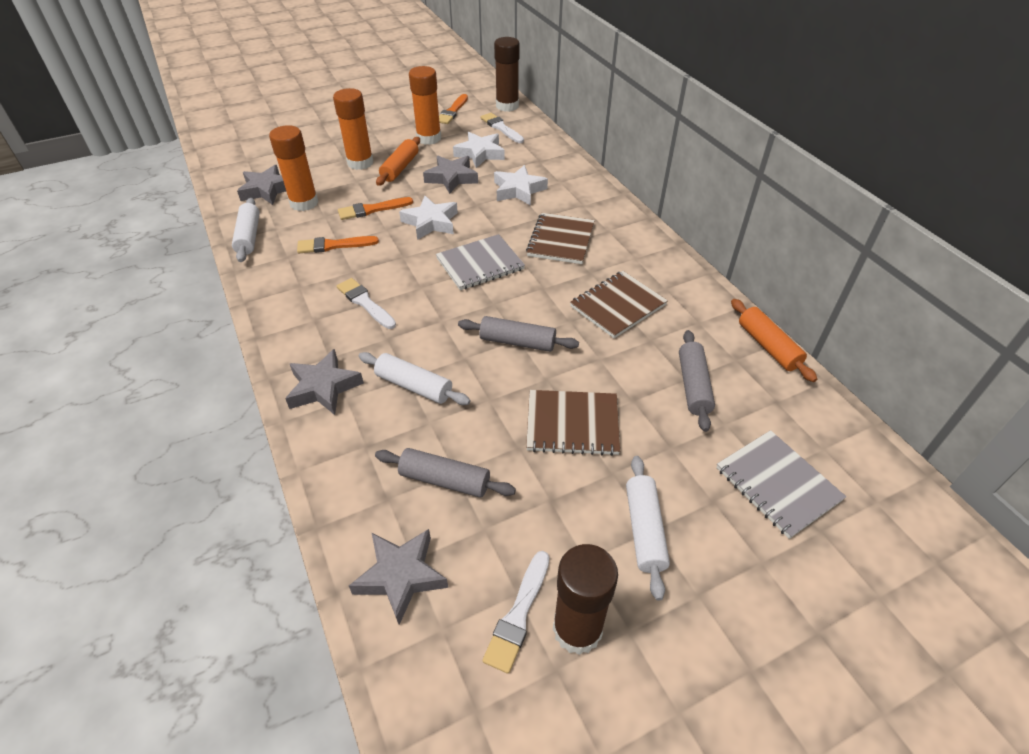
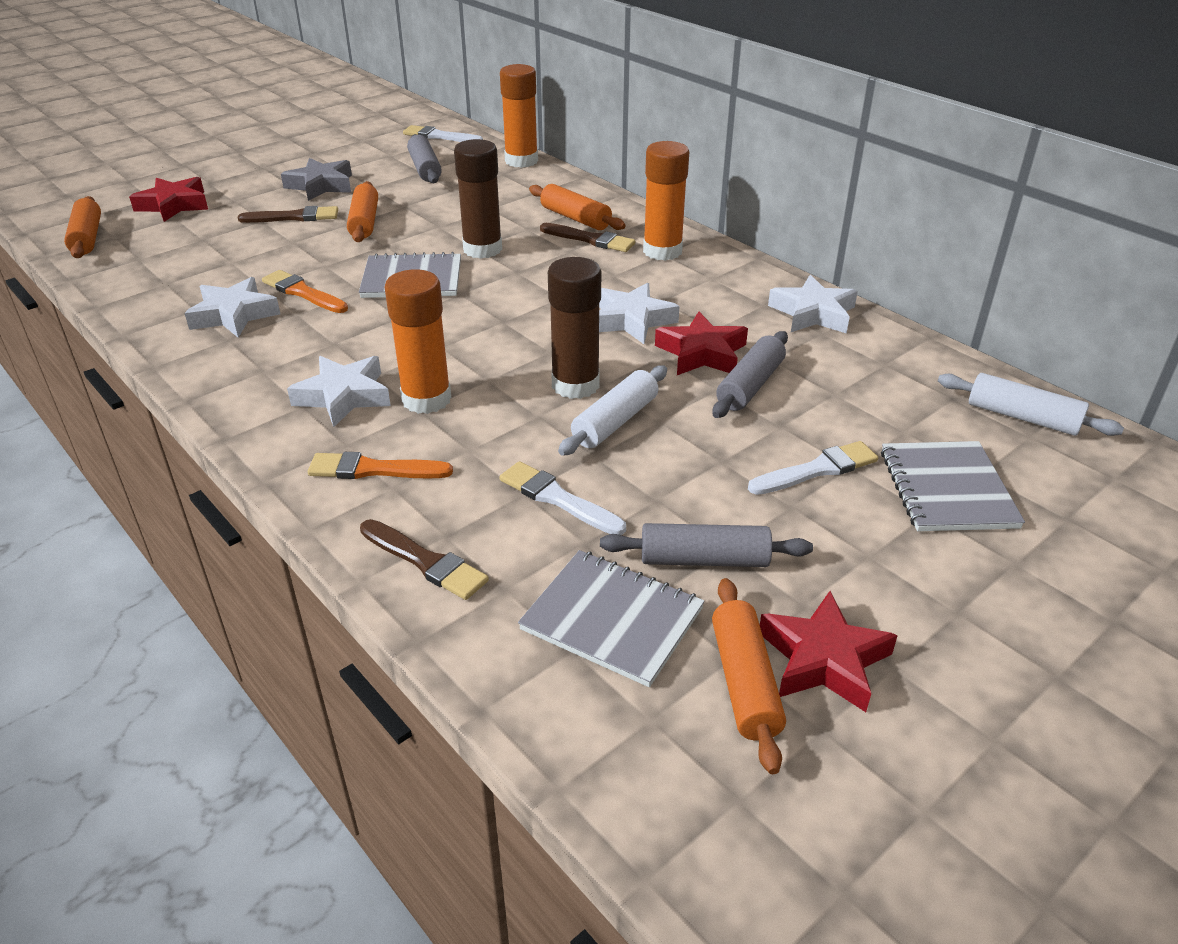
brown brush: none = 0 -> [238,206,338,223] [360,519,489,600] [540,223,635,252] = 3
brown notebook: [526,213,595,264] [526,390,620,456] [570,271,668,338] = 3 -> none = 0
grey notebook: [436,234,525,290] [716,430,846,539] = 2 -> [359,252,461,298] [518,550,705,687] [881,441,1025,531] = 3
grey star: [237,165,286,205] [285,349,364,415] [349,529,448,625] [423,156,478,194] = 4 -> [281,158,352,201] = 1
orange brush: [297,236,379,253] [338,197,413,220] [439,94,468,124] = 3 -> [262,270,348,313] [308,452,453,479] = 2
orange rolling pin: [376,137,420,186] [731,299,817,382] = 2 -> [64,196,101,258] [347,181,378,242] [529,184,626,230] [712,578,786,774] = 4
red star: none = 0 -> [129,177,208,222] [655,312,748,375] [760,591,898,712] = 3
white rolling pin: [232,198,260,262] [359,352,470,405] [626,456,670,601] = 3 -> [558,365,667,456] [938,373,1124,436] = 2
white star: [399,196,458,240] [453,132,505,168] [494,165,548,206] = 3 -> [184,277,280,337] [287,356,391,427] [599,283,680,344] [768,275,858,334] = 4

